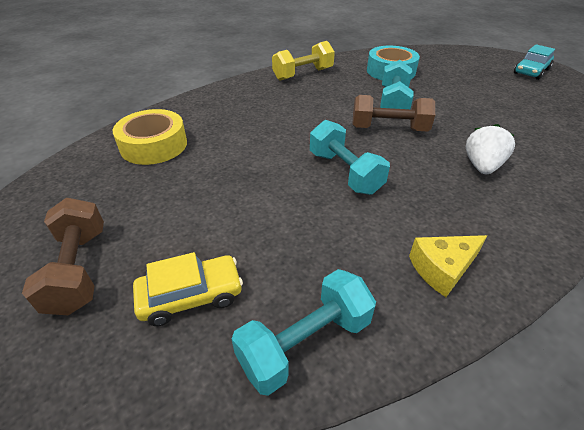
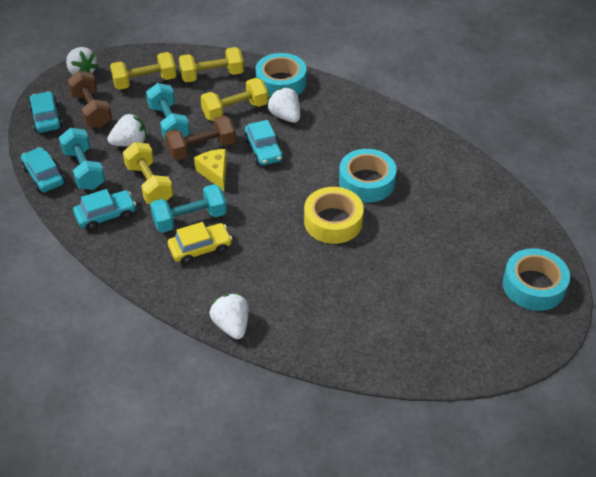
turquoise car: [514,44,555,80] = 1 -> [21,147,65,193] [29,91,63,133] [73,189,136,231] [244,120,283,165] = 4
turquoise tape: [367,46,420,80] = 1 -> [255,53,307,97] [339,149,397,203] [503,248,570,311] = 3
white strawberry: [466,124,515,174] = 1 -> [66,47,98,75] [107,113,146,147] [210,293,249,339] [267,87,300,123] = 4
yellow dumbbell: [272,41,335,80] = 1 -> [110,52,177,90] [123,142,173,204] [179,47,244,82] [201,78,268,121] = 4

